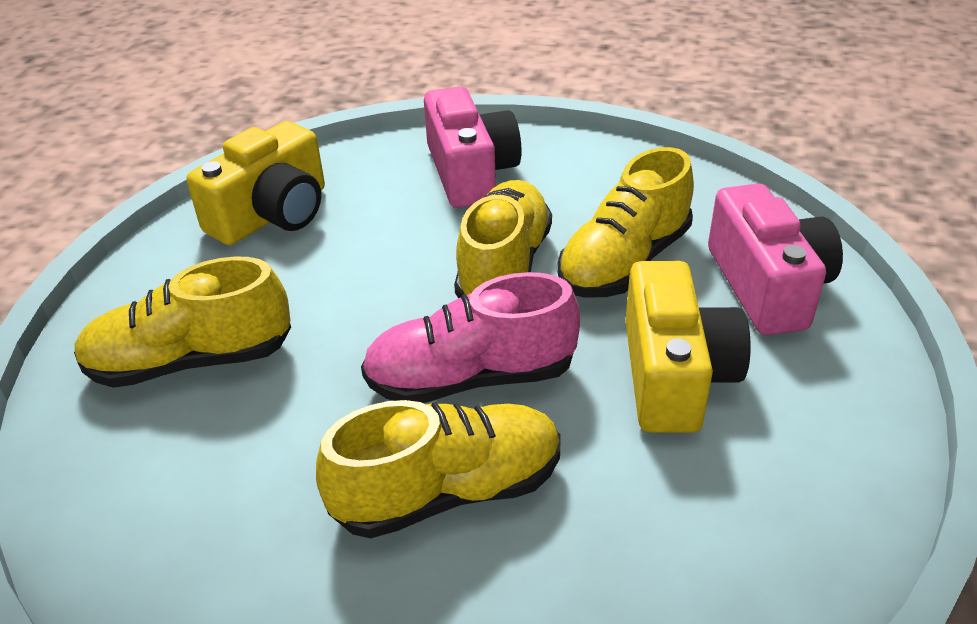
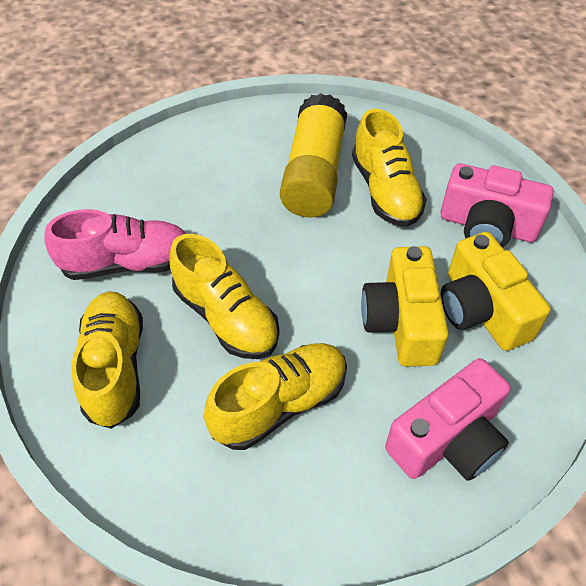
yellow glue stick: none = 0 -> [280,93,347,218] = 1

